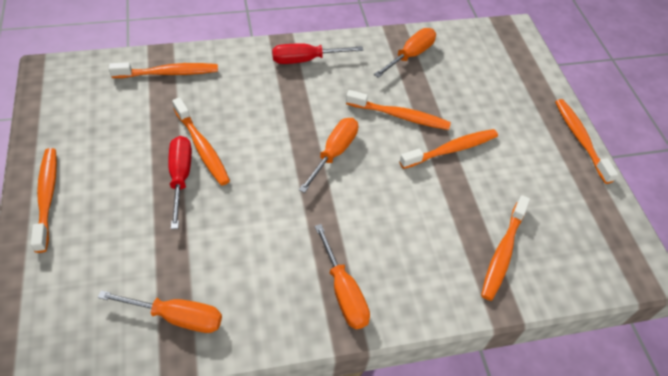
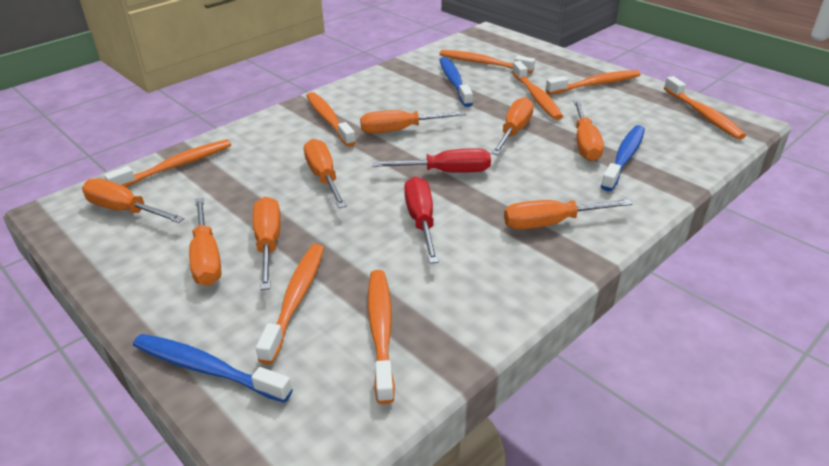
blue toothbrush: none = 0 -> [133,334,292,403] [440,57,473,107] [601,125,645,191] = 3
orange screwdriver: [98,290,222,333] [299,118,358,193] [314,224,370,329] [374,28,436,78] = 4 -> [82,179,184,223] [189,198,222,286] [253,197,281,290] [304,139,347,208] [360,110,466,134] [491,97,534,155] [504,199,632,229] [573,101,604,161] = 8
orange toothbrush: [31,148,57,253] [109,62,218,78] [172,97,230,186] [346,90,451,130] [399,129,498,169] [481,195,530,301] [555,99,618,184] = 7 -> [104,139,231,187] [256,244,324,364] [306,92,356,147] [368,270,395,404] [440,50,535,73] [512,61,563,120] [545,70,640,95] [664,76,746,140] = 8

